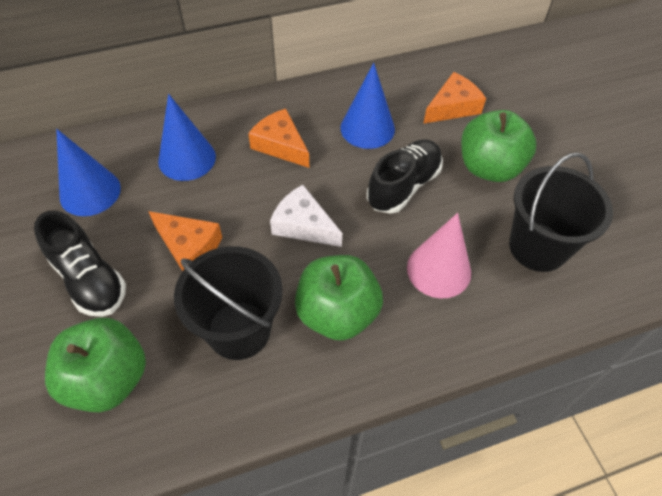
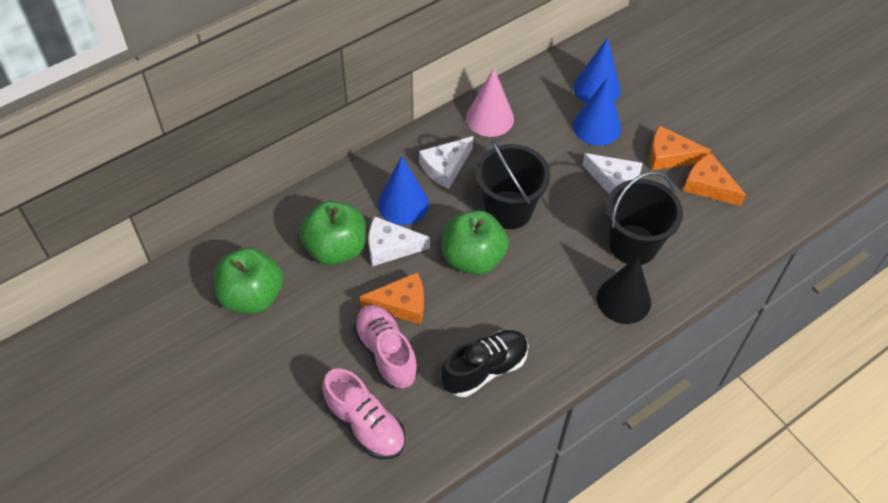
black cone: none = 0 -> [597,256,651,324] = 1
black shoe: [34,211,126,317] [367,139,443,214] = 2 -> [441,330,529,397] = 1
pink shoe: none = 0 -> [322,368,406,459] [353,305,418,388] = 2
white cheese: [270,185,342,247] = 1 -> [368,217,430,266] [419,136,473,189] [582,153,643,194] = 3

